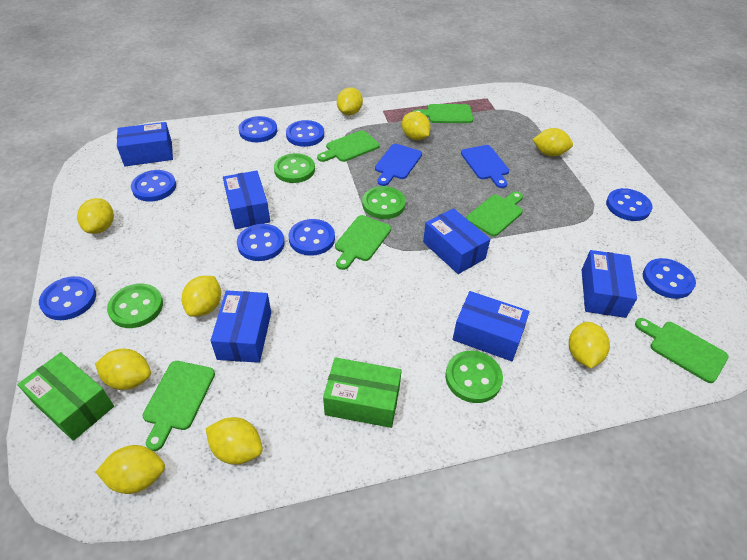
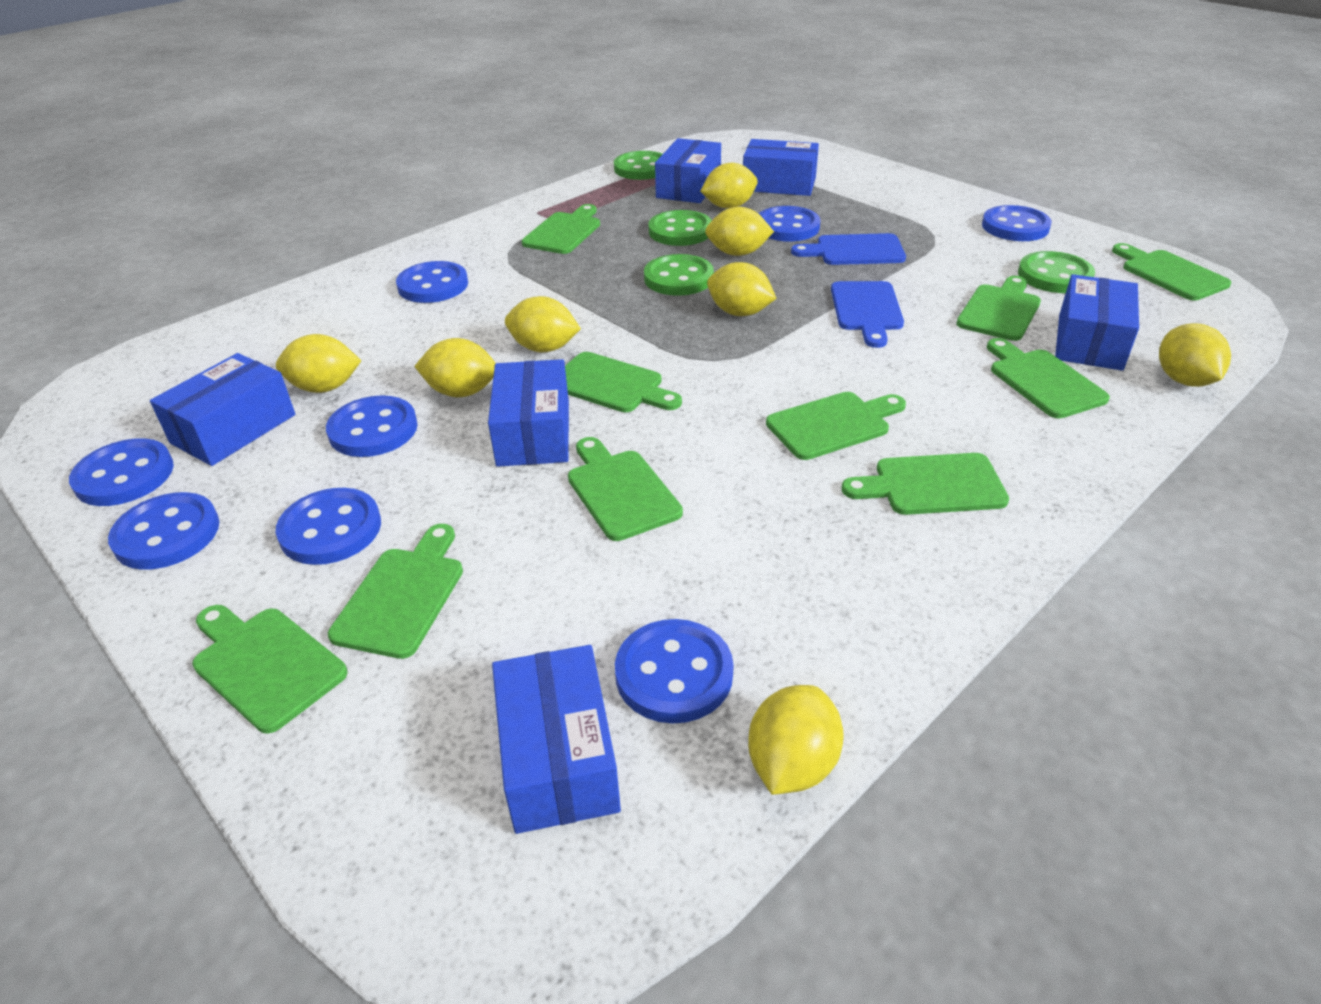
green box: [17,352,114,441] [323,357,402,428] = 2 -> none = 0
green cutting board: [143,361,215,451] [317,130,380,162] [335,215,391,270] [414,104,473,123] [466,192,523,236] [635,318,729,383] = 6 -> [192,605,348,734] [328,524,463,659] [522,204,600,254] [565,352,682,412] [568,437,683,541] [766,392,906,460] [842,453,1009,515] [956,276,1041,341] [987,338,1110,419] [1112,243,1231,301] = 10
yellow lemon: [77,198,114,234] [95,349,151,390] [96,445,165,494] [182,276,221,317] [206,417,263,465] [337,87,363,115] [402,111,431,140] [532,128,573,156] [569,322,610,368] = 9 -> [276,334,361,393] [414,338,496,397] [505,296,581,352] [700,163,758,208] [705,207,774,256] [707,262,777,316] [748,685,844,795] [1159,323,1231,387] = 8

